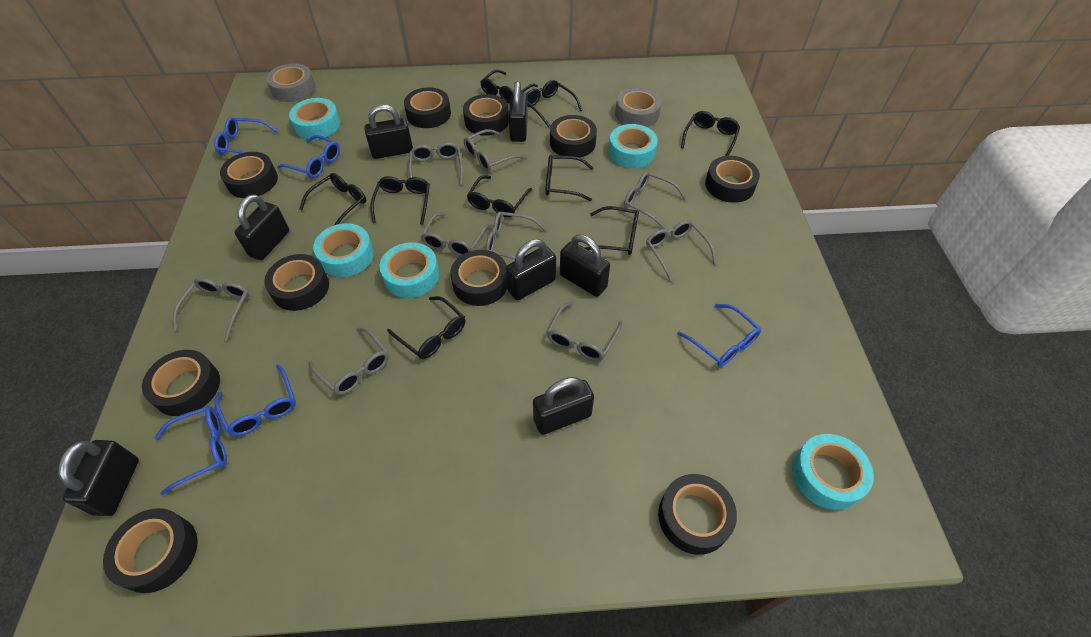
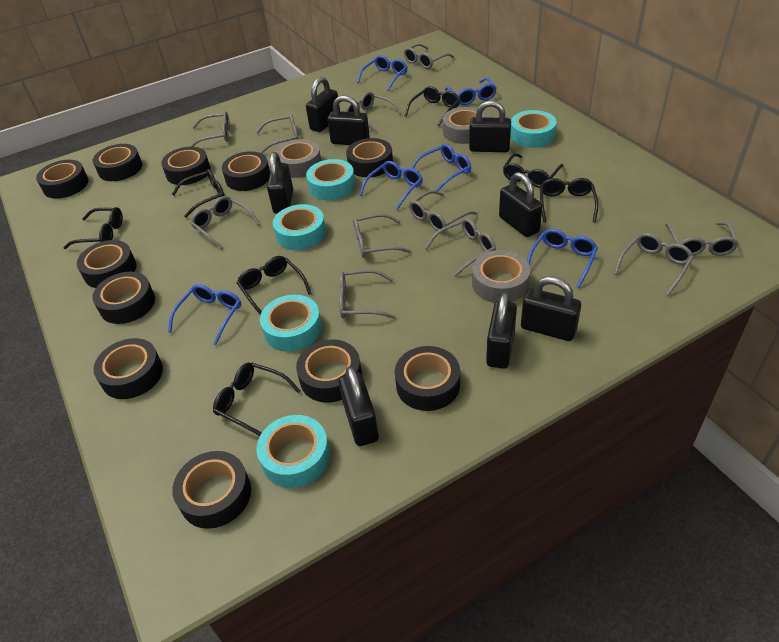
black glasses: [299,173,366,225] [370,176,430,225] [387,296,465,359] [467,175,532,217] [480,69,538,104] [527,80,582,128] [546,155,593,201] [585,206,639,255] [681,111,740,156] = 9 -> [63,207,123,249] [172,169,225,218] [213,362,300,436] [237,256,312,315] [405,86,460,126] [503,153,564,188] [540,178,598,223] = 7
black padlock: [58,440,139,516] [234,194,289,260] [364,105,413,159] [506,239,556,300] [509,81,528,142] [533,377,594,435] [560,235,610,297] = 7 -> [267,152,293,214] [306,77,340,132] [327,95,370,145] [339,366,379,446] [469,100,511,152] [486,292,517,369] [499,172,542,237] [521,276,581,341] = 8
black tape: [103,508,198,593] [142,350,220,416] [220,152,278,198] [264,254,329,311] [404,87,451,128] [450,250,507,306] [463,94,509,136] [550,115,597,158] [658,474,737,555] [705,156,760,203] = 10 -> [36,160,89,199] [77,240,137,288] [92,272,155,324] [93,144,142,181] [93,338,163,399] [161,147,211,185] [172,451,251,529] [222,151,270,191] [296,339,362,403] [346,138,393,177] [395,346,460,411] = 11
blue glasses: [155,406,227,495] [214,117,278,154] [215,365,296,436] [277,135,340,178] [677,304,761,367] = 5 -> [168,284,241,345] [357,55,407,91] [359,161,423,210] [411,144,471,191] [445,78,497,105] [527,229,598,288] = 6
grey glasses: [173,278,250,340] [309,328,389,395] [409,142,463,185] [420,212,490,256] [464,129,526,172] [485,211,547,259] [547,302,622,361] [624,171,687,229] [646,220,717,282] = 9 -> [189,111,230,147] [190,196,260,249] [256,114,299,153] [339,269,396,319] [346,92,402,132] [353,214,411,258] [404,43,454,69] [409,190,477,232] [425,218,496,277] [614,233,694,296] [665,222,739,256] = 11
grey tape: [266,63,315,102] [615,87,662,127] = 2 -> [275,139,321,178] [443,107,487,144] [472,250,530,303] = 3

